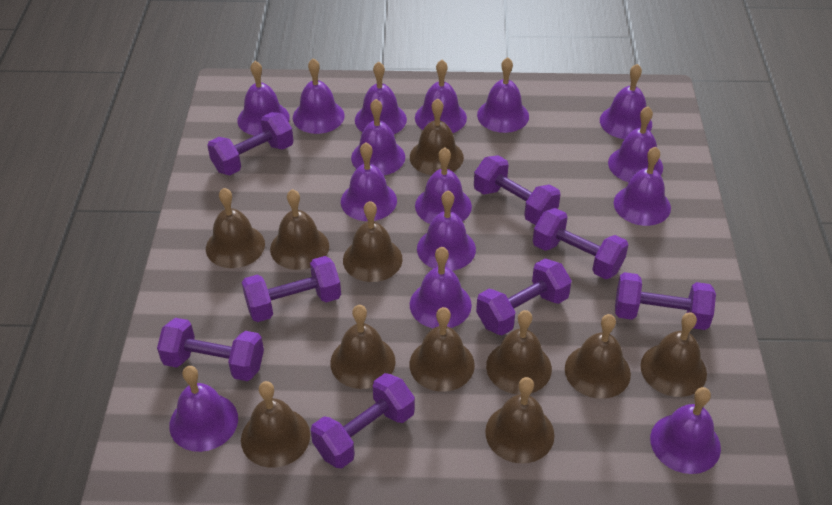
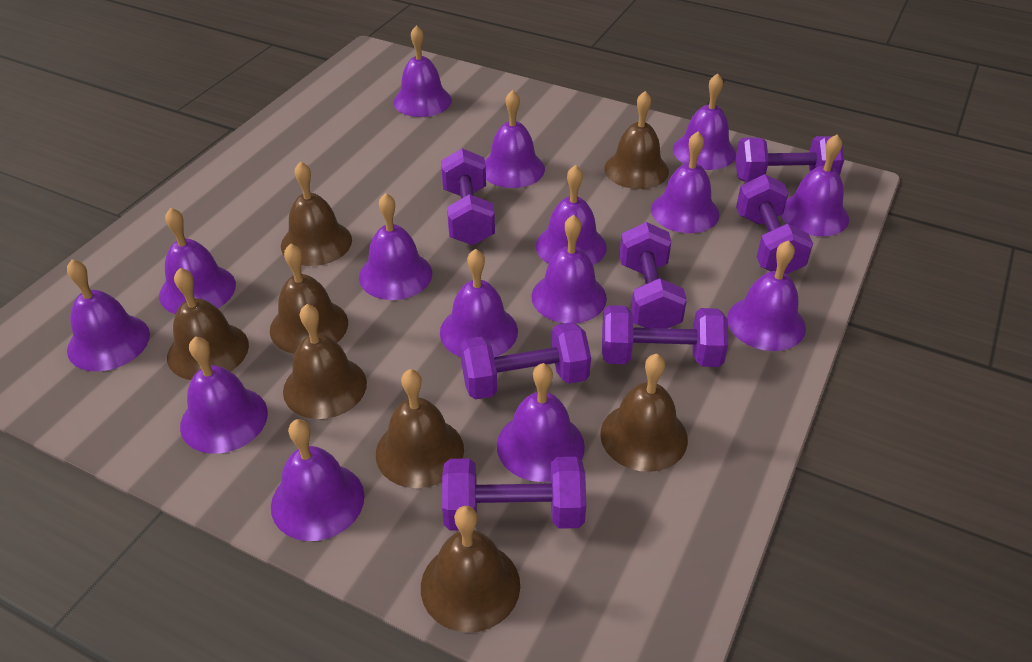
brown bell: [206,188,265,268] [241,381,310,468] [270,189,329,270] [330,305,395,389] [343,201,403,282] [410,99,464,175] [410,307,475,392] [485,377,555,464] [486,310,552,394] [565,314,631,399] [640,312,707,397] = 11 -> [167,268,249,380] [270,244,348,354] [281,161,352,266] [283,304,367,419] [376,369,464,488] [421,506,520,633] [600,354,688,472] [604,91,669,189] = 8
purple dumbbell: [157,318,264,381] [207,112,294,175] [242,256,341,322] [311,373,415,469] [474,155,560,225] [476,258,572,335] [533,208,628,279] [615,272,716,330] = 8 -> [441,149,495,245] [442,457,586,531] [460,322,591,399] [602,305,728,367] [619,222,687,328] [735,136,844,182] [736,174,813,274] = 7

